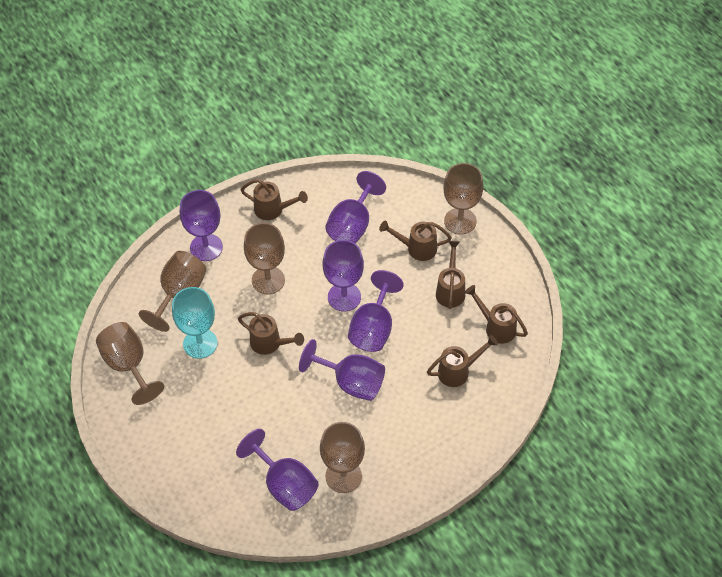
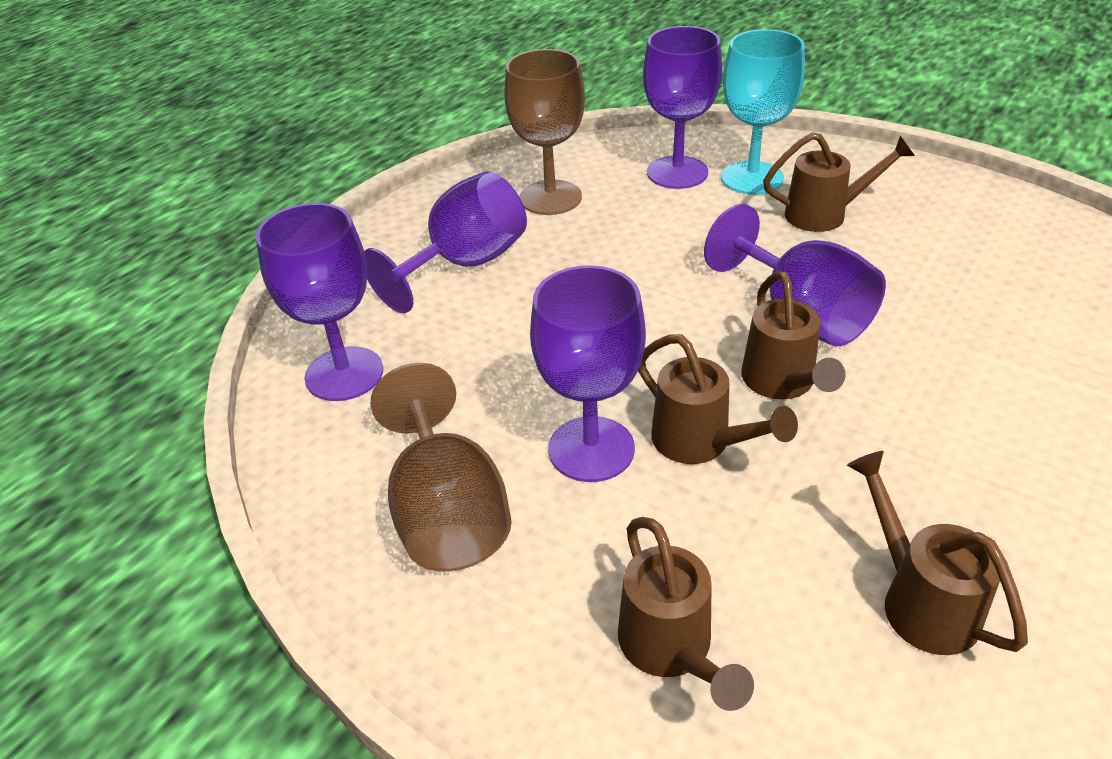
brown goblet: [96,322,164,405] [139,251,207,332] [244,223,285,294] [320,422,365,493] [443,163,483,235] = 5 -> [371,363,512,572] [504,49,585,215] = 2
brown watering can: [238,312,304,355] [241,179,308,220] [379,221,452,261] [427,335,498,387] [436,241,465,309] [465,285,528,344] = 6 -> [618,517,754,711] [638,334,798,464] [741,271,845,399] [763,132,915,232] [847,451,1028,655] = 5
purple goblet: [180,190,223,261] [236,429,319,511] [299,339,385,401] [323,240,364,311] [325,171,386,244] [348,270,404,352] = 6 -> [256,203,383,401] [364,171,527,313] [530,265,646,482] [643,26,722,189] [704,204,886,346] = 5

